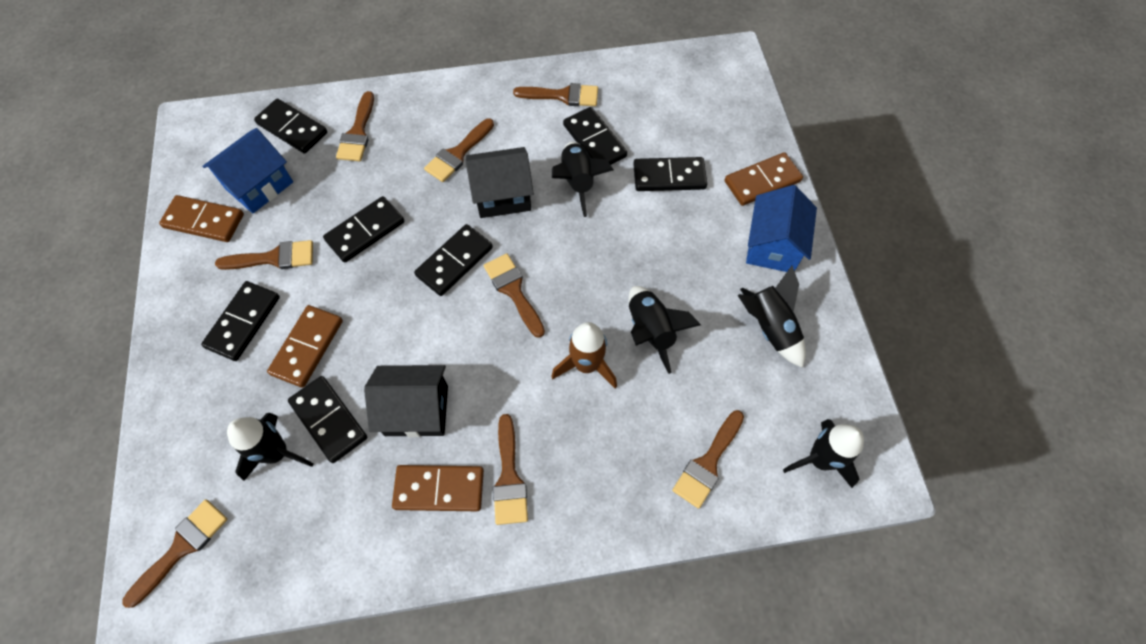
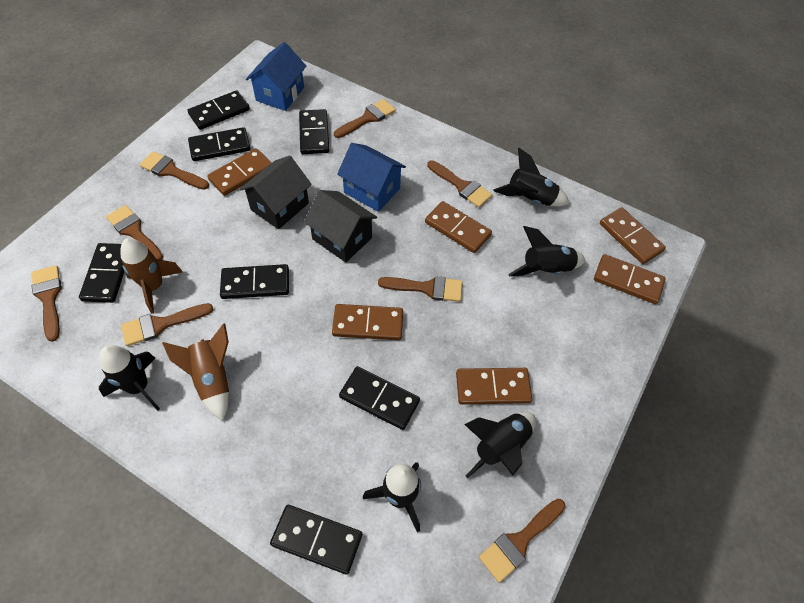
brown domino: [159,195,244,242] [267,305,343,388] [392,465,484,511] [725,152,803,206] = 4 -> [207,148,271,196] [332,304,403,340] [425,201,492,253] [456,368,532,405] [594,254,666,304] [600,207,666,264] = 6
brown rocket: [551,322,617,388] = 1 -> [121,238,183,314] [162,323,229,421] = 2

